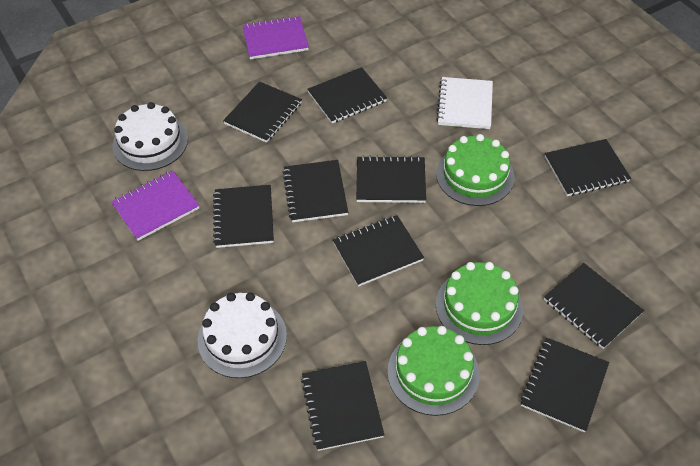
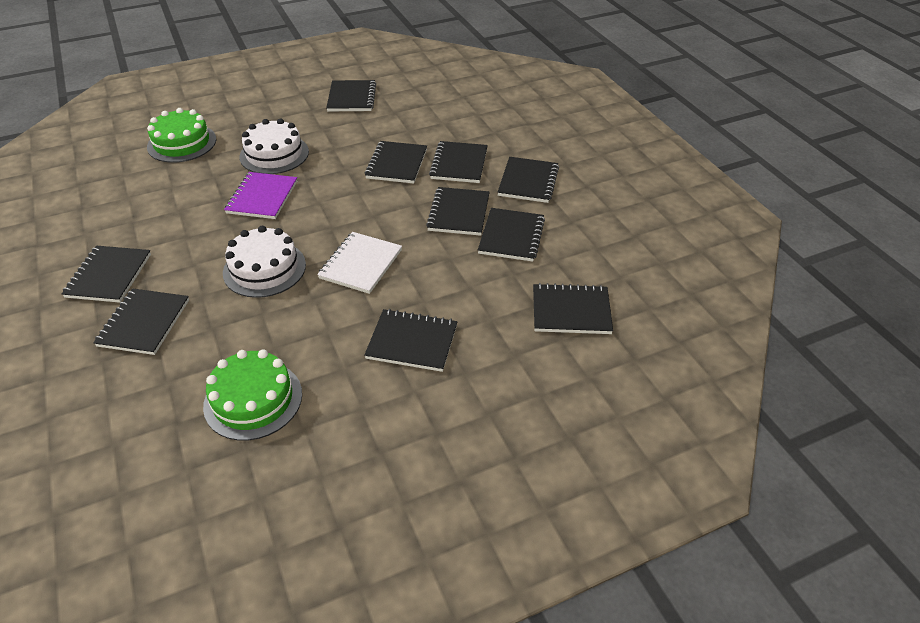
green cake: [387,326,480,416] [436,134,514,206] [436,262,523,345] = 3 -> [147,108,216,163] [203,350,302,441] = 2
purple notebook: [111,170,200,241] [242,16,309,59] = 2 -> [224,172,297,219] = 1

